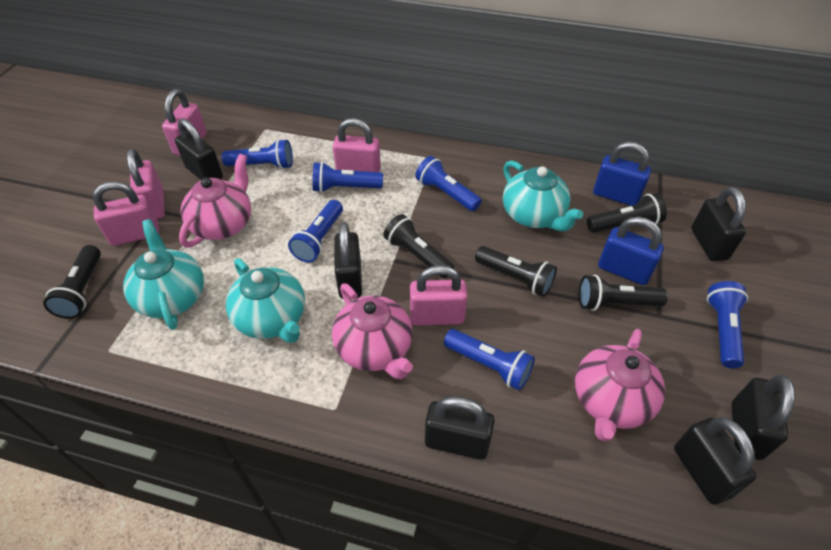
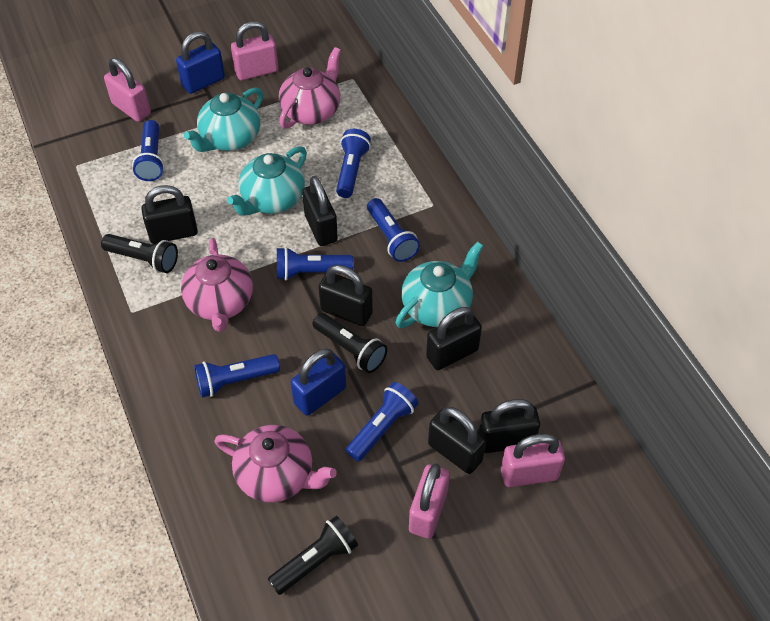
black flashlight: [43,245,101,319] [383,214,454,278] [475,246,557,297] [579,275,668,311] [587,193,667,233] = 5 -> [101,234,178,273] [268,516,358,595] [313,313,387,373] = 3
pink padlock: [93,181,159,246] [126,149,165,219] [162,89,207,156] [333,118,381,172] [410,265,467,326] = 5 -> [104,58,151,122] [231,21,278,80] [409,463,450,539] [501,434,565,487] = 4

